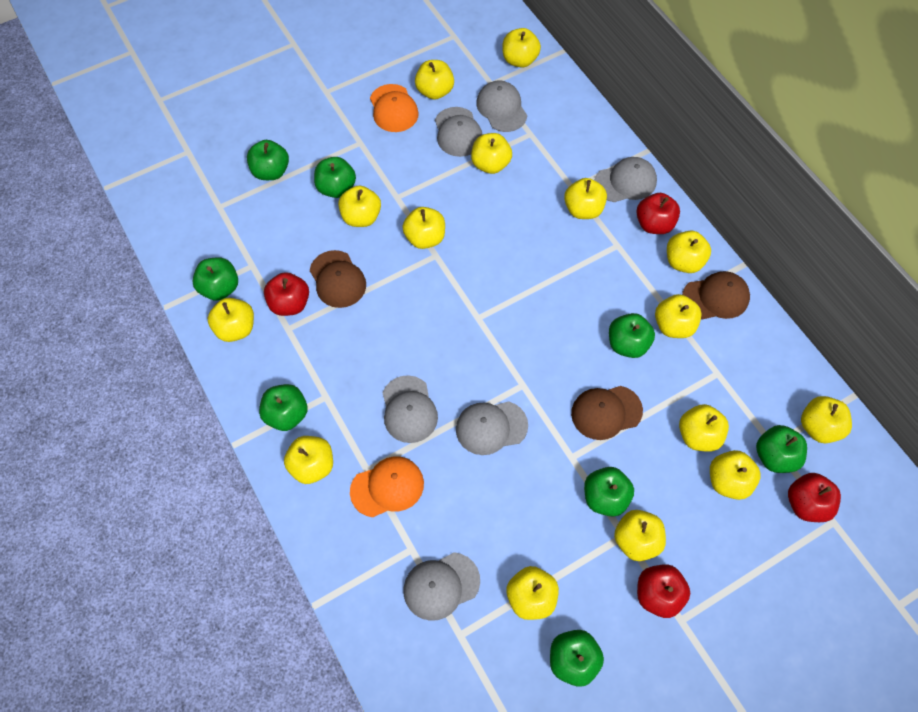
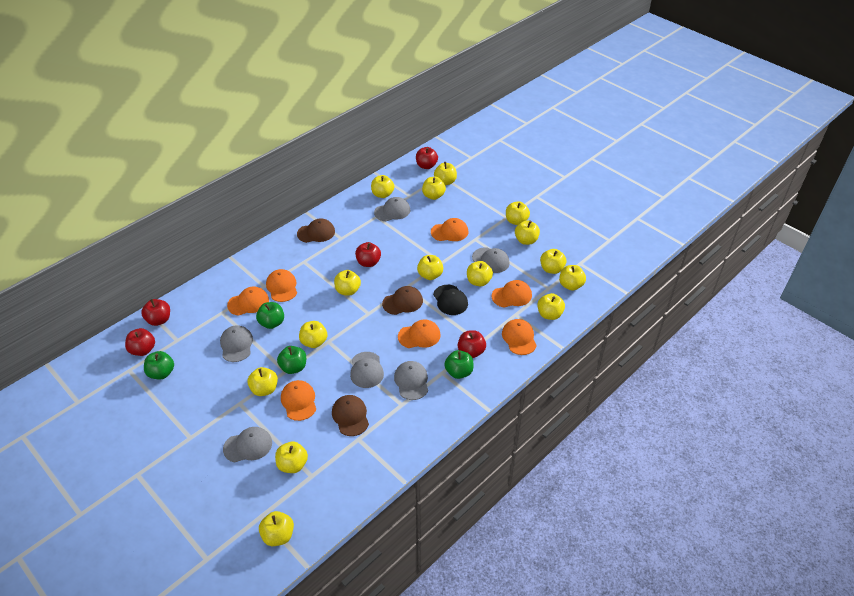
black cap: none = 0 -> [433,285,468,315] = 1
green apple: [192,257,238,301] [247,140,289,180] [259,384,308,431] [314,157,356,198] [550,630,604,687] [584,467,634,517] [609,313,655,358] [756,425,807,473] = 8 -> [144,351,174,379] [256,302,284,329] [277,346,306,374] [444,350,474,379] = 4
orange cap: [350,456,424,517] [370,84,419,132] = 2 -> [227,287,269,316] [266,269,297,302] [281,380,316,421] [398,319,441,348] [431,218,469,241] [492,280,532,308] [502,319,537,355] = 7
red apple: [264,272,309,316] [636,193,680,234] [637,564,690,618] [788,473,841,522] = 4 -> [125,328,155,356] [141,299,170,326] [355,242,381,267] [416,147,438,169] [458,330,486,358] = 5

